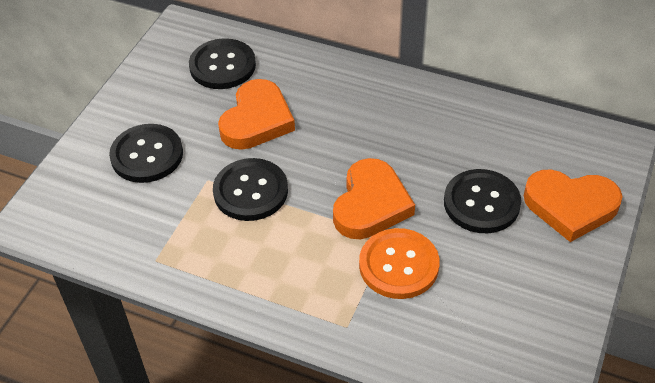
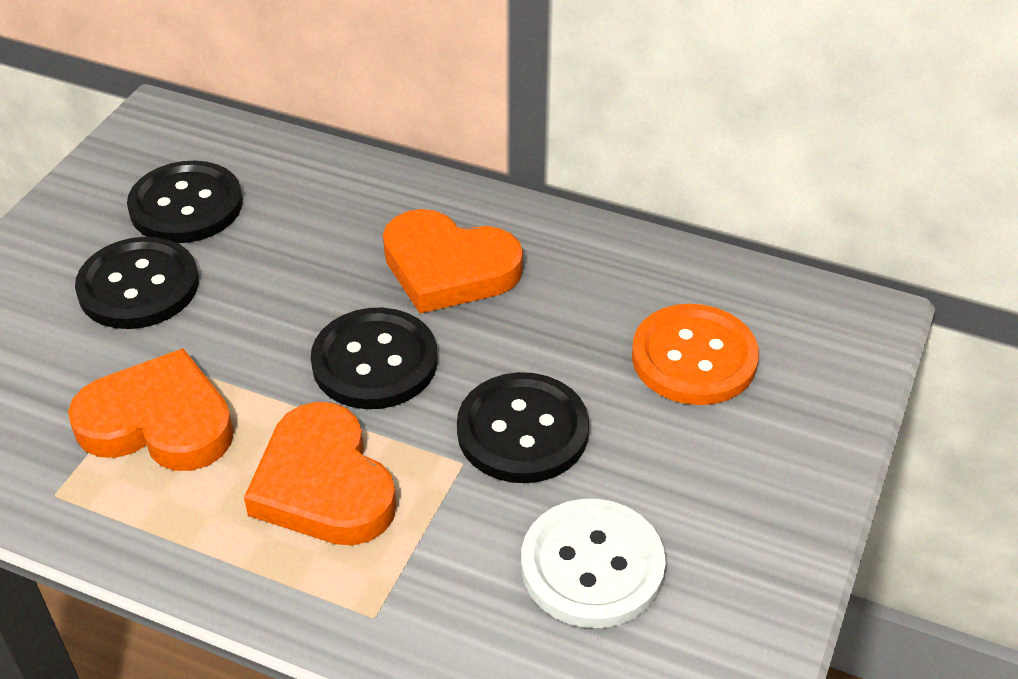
white button: none = 0 -> [521,499,666,628] = 1

